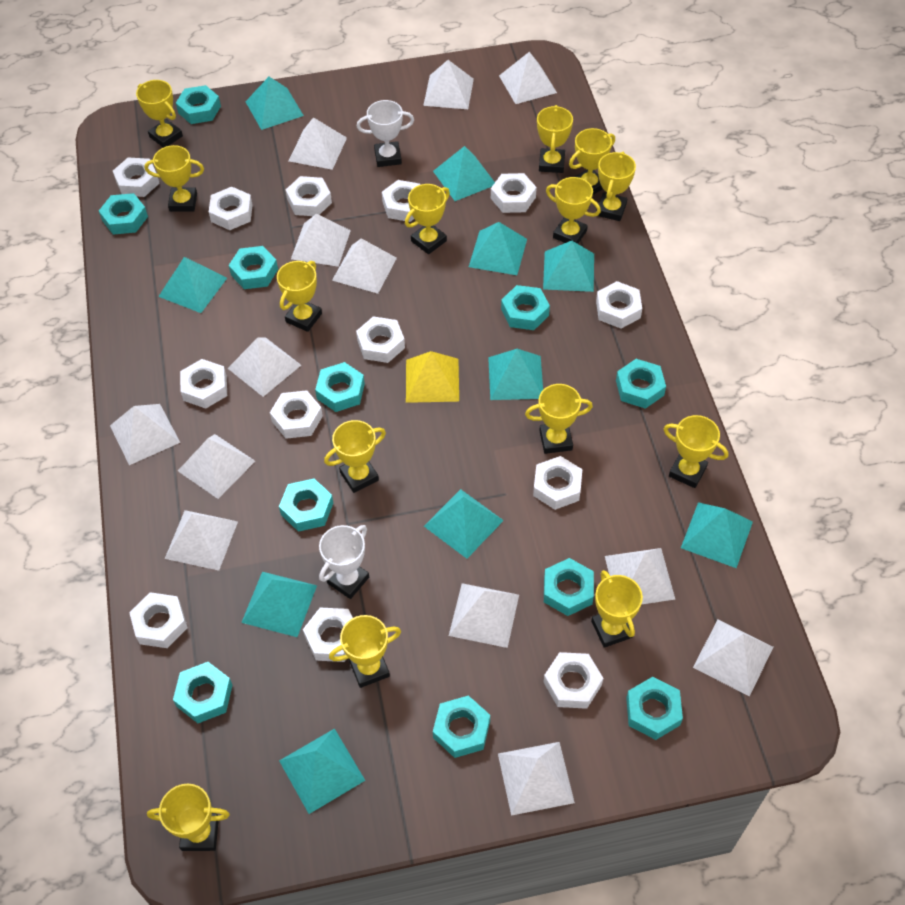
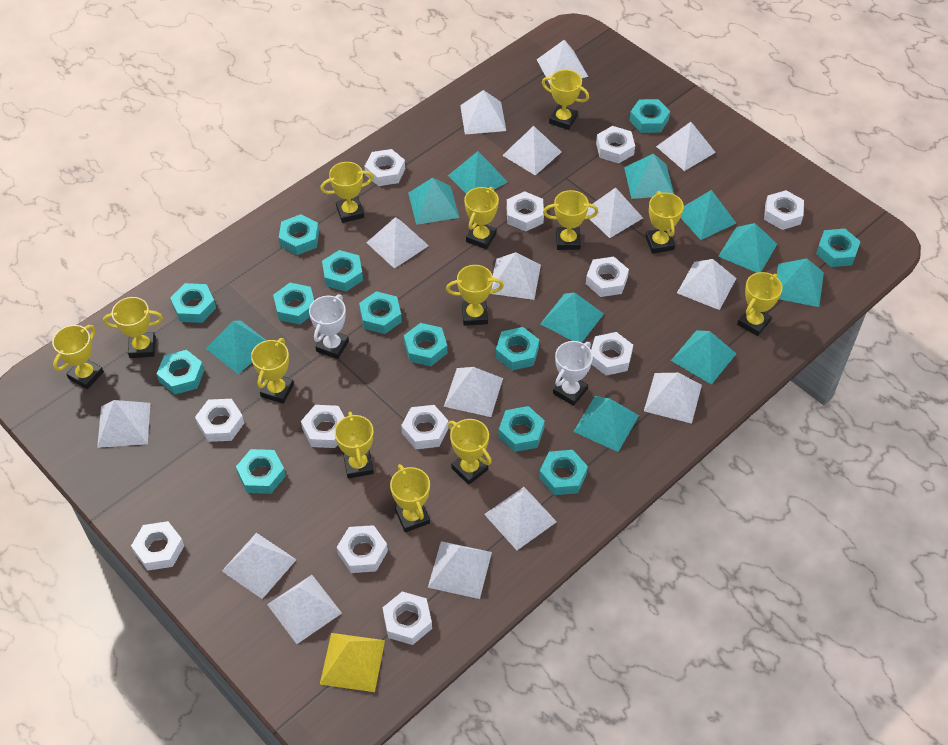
turquoise nut: [99,193,148,235] [173,662,232,723] [176,85,221,124] [229,246,278,289] [279,478,333,532] [315,362,365,412] [433,695,490,758] [501,285,550,330] [544,558,594,616] [616,359,666,409] [626,677,683,740] = 11 -> [157,350,204,395] [170,283,216,323] [236,449,286,494] [273,283,314,325] [279,214,319,255] [322,250,363,292] [359,291,402,334] [404,323,447,366] [496,327,539,370] [498,406,545,452] [539,450,588,495] [629,99,670,133] [816,229,861,267] = 13
white nut: [113,158,160,197] [129,592,188,648] [180,359,227,409] [209,187,253,230] [270,390,323,439] [286,176,332,216] [303,608,353,662] [356,316,405,363] [382,180,420,222] [491,173,537,213] [533,456,582,510] [543,652,603,709] [596,281,642,329] = 13 -> [131,521,184,571] [195,399,244,442] [301,405,345,448] [337,525,388,573] [364,149,405,186] [383,591,432,645] [401,405,449,449] [507,191,544,231] [586,257,629,297] [591,332,633,376] [596,126,635,164] [764,190,804,230] = 12
white pyramid: [110,404,180,465] [165,510,238,571] [178,434,255,499] [227,337,301,397] [289,117,347,170] [291,214,351,267] [332,238,397,294] [423,60,474,109] [449,583,519,648] [498,742,575,816] [499,52,557,104] [605,548,675,605] [693,620,773,696] = 13 -> [97,400,150,448] [222,533,297,599] [267,575,342,644] [366,217,429,269] [428,541,492,599] [444,367,503,417] [460,90,506,134] [484,487,557,550] [491,252,541,300] [502,126,561,175] [536,40,588,84] [586,188,643,238] [644,373,702,424] [656,122,716,171] [677,259,736,310] = 15
yellow trophy: [136,80,183,148] [144,145,204,212] [147,783,230,851] [277,261,322,332] [324,420,386,493] [329,615,401,688] [405,184,450,254] [525,384,593,454] [537,105,573,173] [546,177,601,244] [569,128,615,195] [591,570,643,648] [596,152,636,221] [664,415,728,488] = 14 -> [52,325,104,389] [103,297,163,358] [251,338,294,404] [320,162,373,223] [334,411,374,479] [390,464,430,533] [446,265,504,326] [448,419,492,485] [464,187,499,249] [542,70,589,130] [543,190,598,250] [645,191,684,254] [737,272,782,336] = 13

